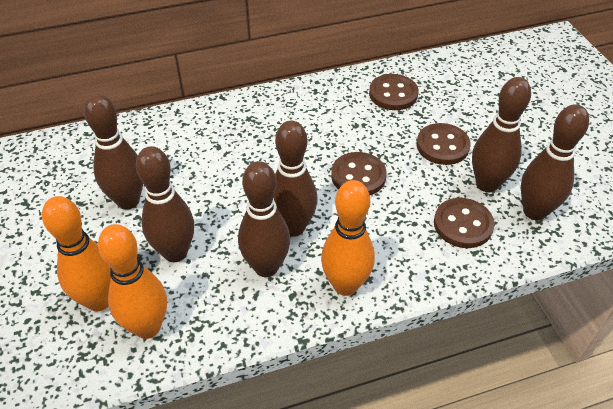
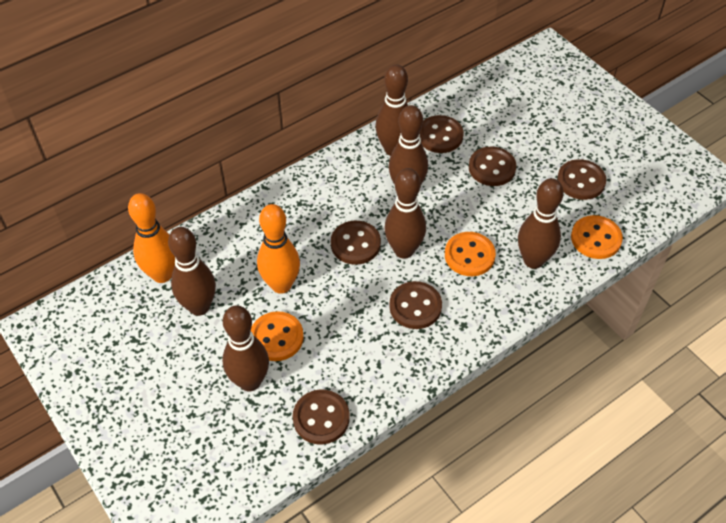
brown button: [331,152,387,195] [369,74,419,110] [417,123,471,165] [434,198,494,248] = 4 -> [293,390,350,444] [331,221,381,265] [389,281,442,329] [419,115,464,153] [469,147,516,186] [557,159,606,200] = 6
orange bowling pin: [42,196,111,311] [98,224,167,339] [321,180,375,296] = 3 -> [128,193,175,283] [257,204,300,294] = 2
orange button: none = 0 -> [251,311,304,361] [445,232,496,276] [571,215,623,259] = 3

